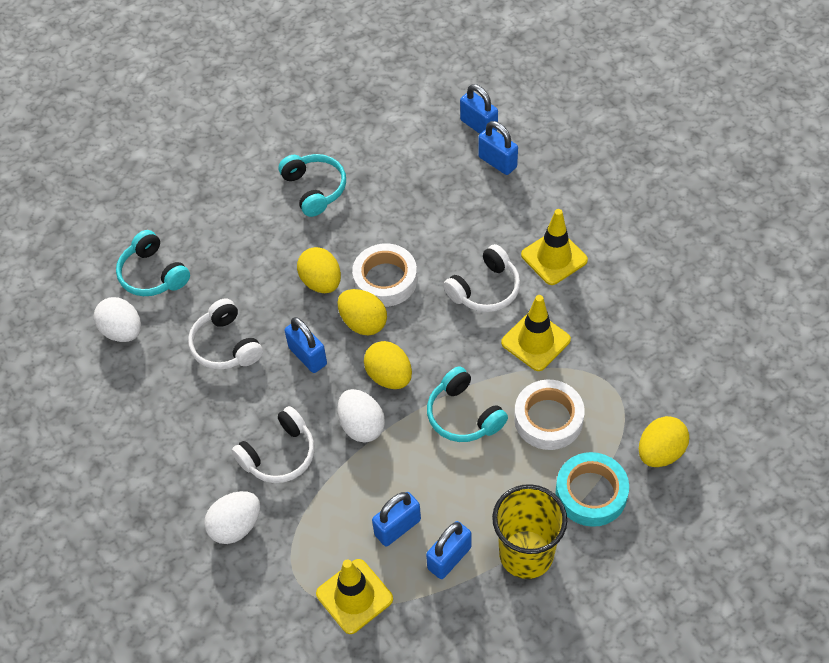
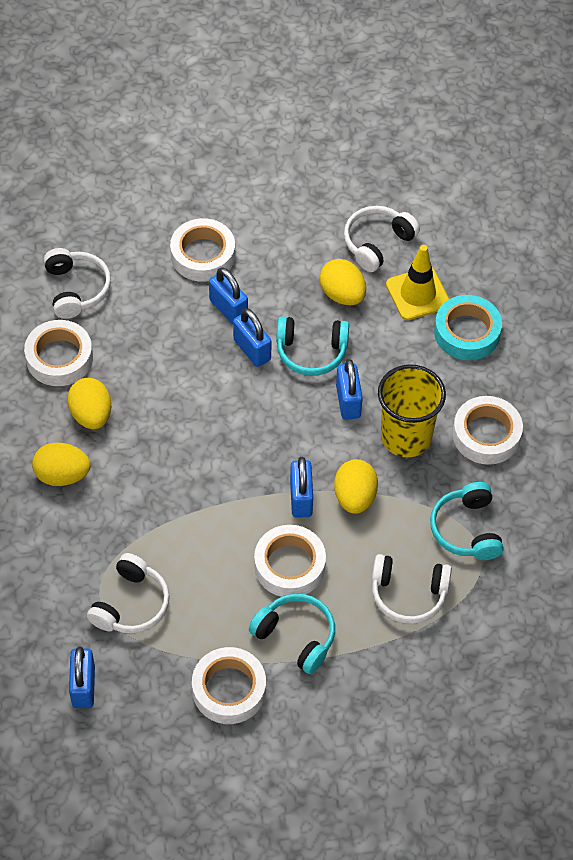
white egg: [94,297,141,342] [204,491,260,544] [338,389,385,443] = 3 -> none = 0
white headphones: [188,298,263,370] [232,406,315,483] [443,244,520,312] = 3 -> [44,248,111,319] [87,553,170,634] [344,206,420,272] [372,554,452,624] = 4
white tape: [352,244,417,307] [514,380,585,450] = 2 -> [24,320,93,386] [170,218,235,282] [192,647,266,724] [254,525,326,597] [453,396,523,465] = 5
yellow traffic cone: [316,559,393,634] [501,295,571,371] [521,209,588,285] = 3 -> [386,245,449,320] = 1

